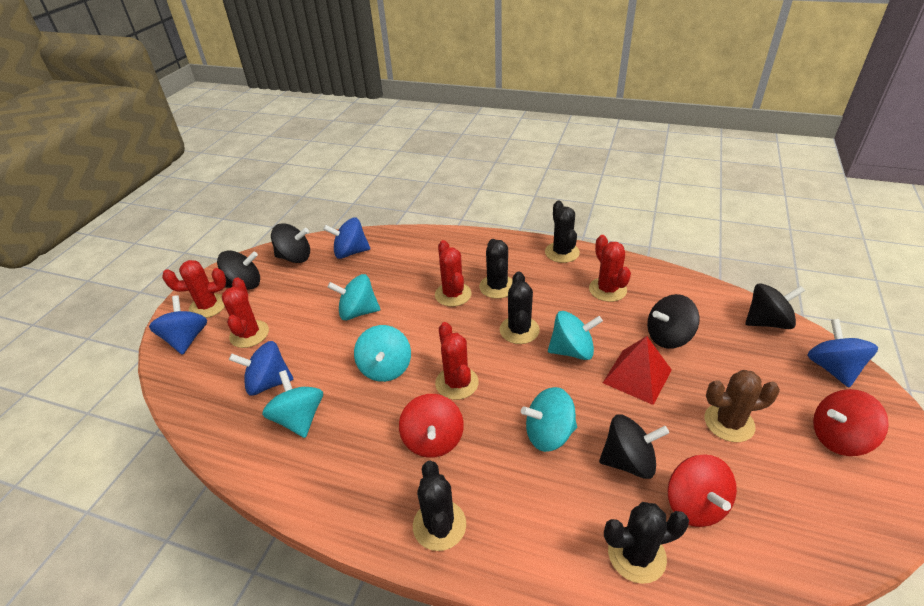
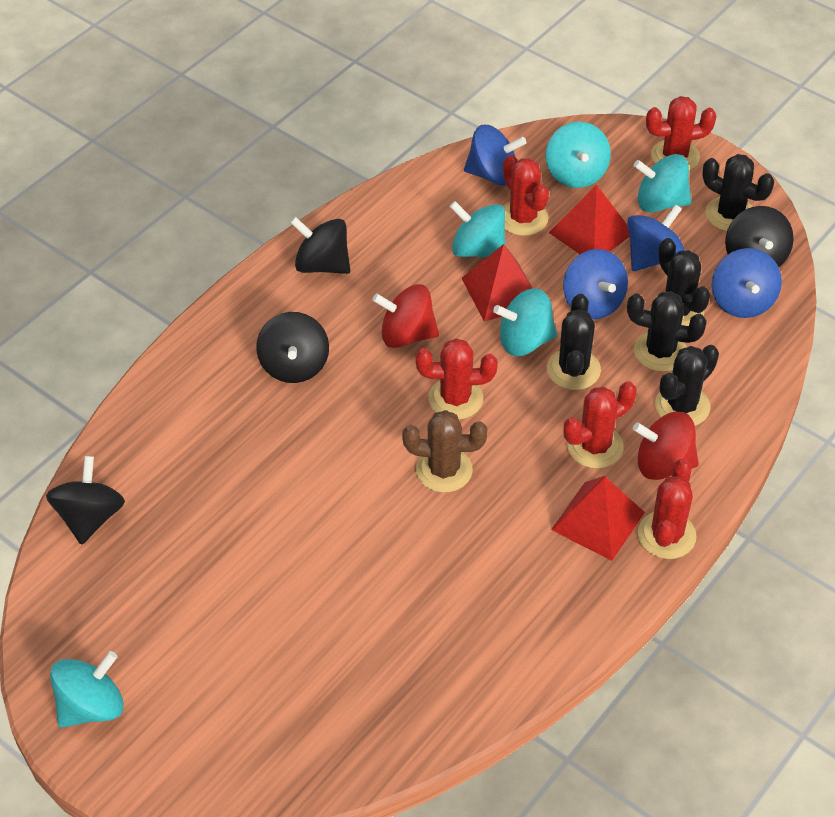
black spinning top: [217,250,260,290] [271,223,310,263] [599,414,669,479] [647,294,700,349] [745,283,805,329] = 5 -> [46,456,125,545] [256,312,329,383] [290,217,350,274] [725,206,794,267] = 4
red pyramid: [603,336,672,405] = 1 -> [461,244,533,322] [549,185,629,254] [551,476,645,561] = 3
red spinning top: [399,394,464,458] [668,454,737,527] [813,389,889,456] = 3 -> [372,284,439,348] [633,412,699,480] = 2

